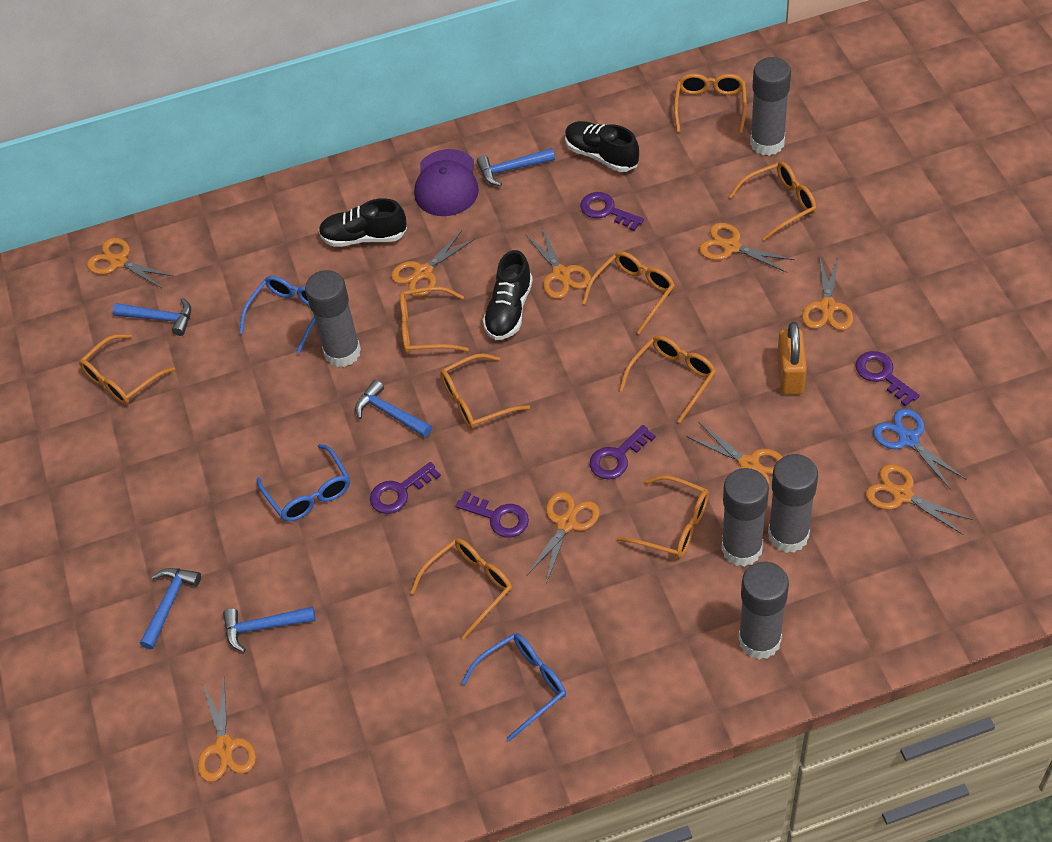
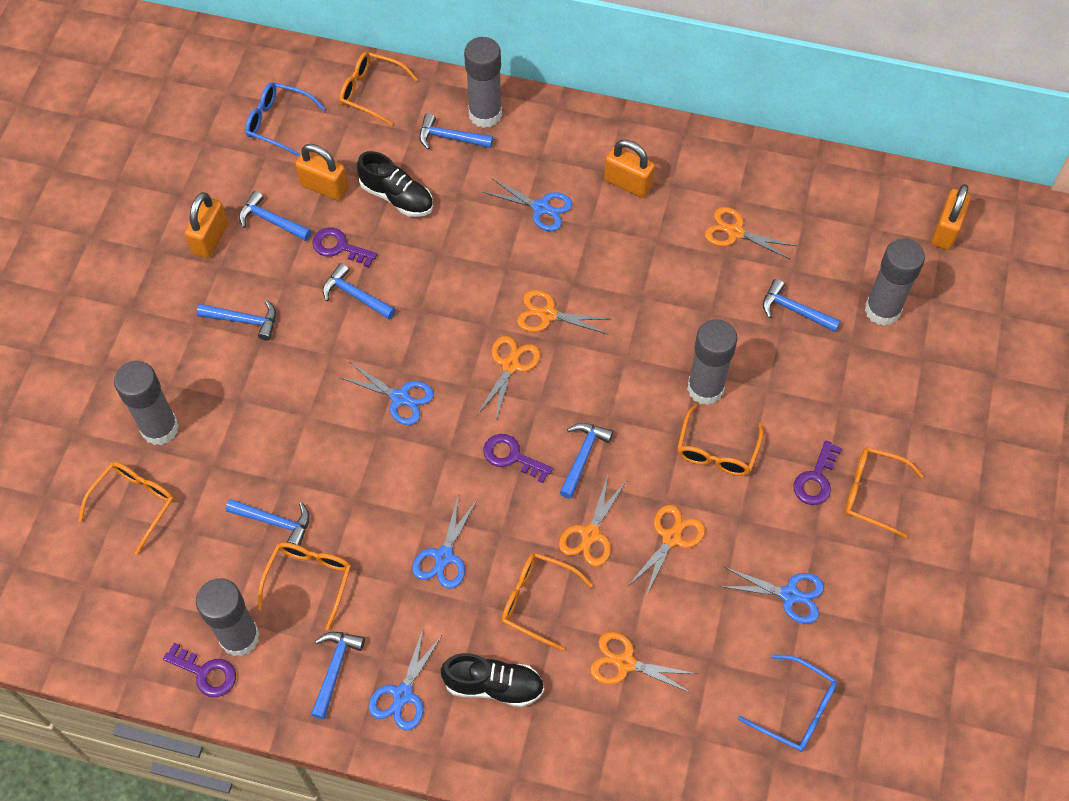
black shoe: [319,198,407,247] [483,250,533,340] [565,121,639,172] = 3 -> [357,151,433,217] [441,653,544,707] = 2
blue glasses: [239,276,315,354] [257,444,350,521] [461,633,566,742] = 3 -> [245,82,325,157] [738,654,837,752] = 2
blue hammer: [113,298,191,336] [140,568,201,649] [223,606,316,652] [355,380,432,437] [477,148,555,186] = 5 -> [197,300,276,341] [226,499,310,546] [239,191,312,241] [311,632,365,719] [323,263,396,320] [419,113,493,150] [560,423,613,499] [763,279,841,332] = 8
blue scissors: [873,408,966,490] = 1 -> [339,362,434,425] [368,626,443,730] [412,493,477,589] [483,178,572,231] [719,567,824,624] = 5
orange glasses: [79,334,175,405] [400,287,469,354] [410,538,512,640] [440,353,530,429] [582,251,675,334] [617,475,709,558] [619,335,716,423] [674,73,747,133] [729,162,816,240] = 9 -> [79,462,174,555] [258,542,351,630] [340,52,418,126] [501,553,593,651] [677,404,764,476] [845,447,924,539] = 6
orange padlock: [777,322,807,395] = 1 -> [185,192,228,258] [295,144,348,201] [604,140,655,198] [932,184,971,250] = 4
orange scissors: [87,238,173,288] [197,679,256,782] [391,231,475,297] [525,227,591,299] [526,492,600,583] [686,422,782,485] [699,223,795,273] [802,255,853,330] [866,464,973,535] = 9 -> [477,336,540,419] [517,290,611,334] [559,475,627,566] [590,632,697,693] [628,505,705,598] [705,207,796,260] = 6
purple cap: [414,149,479,216] = 1 -> none = 0
purple key: [370,462,441,514] [456,491,529,537] [580,192,644,231] [590,425,656,480] [855,351,920,407] = 5 -> [163,643,236,697] [312,228,377,267] [483,434,552,483] [794,441,842,505] = 4

